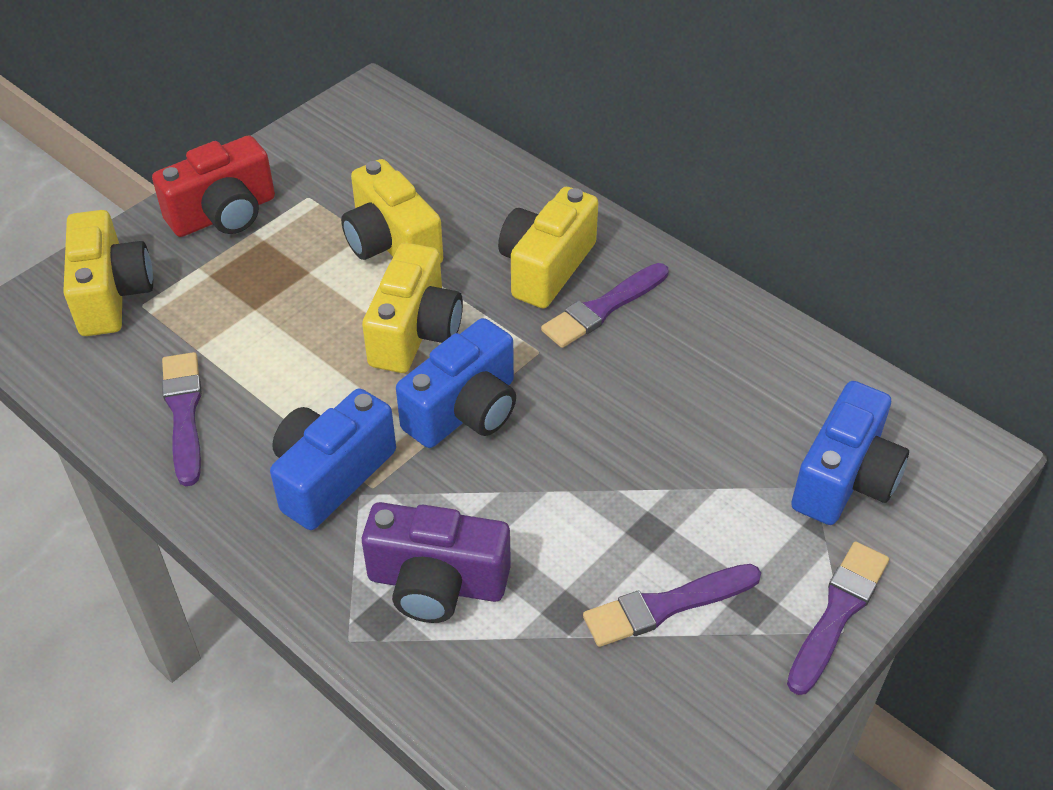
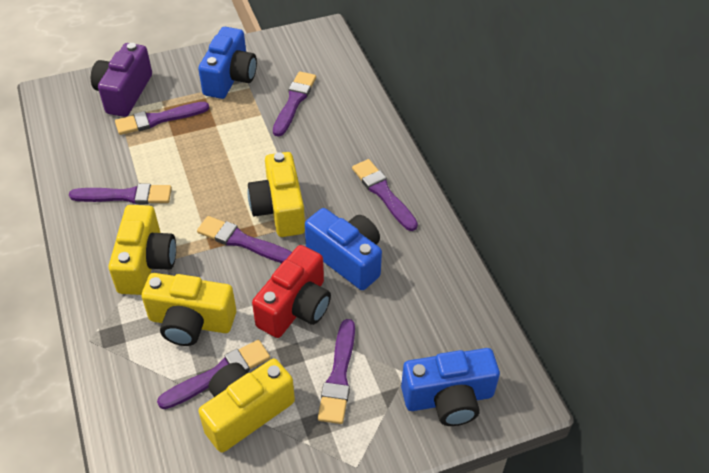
purple brush: [162,352,202,486] [541,263,669,348] [583,564,761,647] [787,542,889,695] = 4 -> [69,184,172,204] [115,102,209,135] [157,340,270,409] [197,216,292,263] [273,71,316,137] [318,319,355,424] [352,159,418,231] = 7

